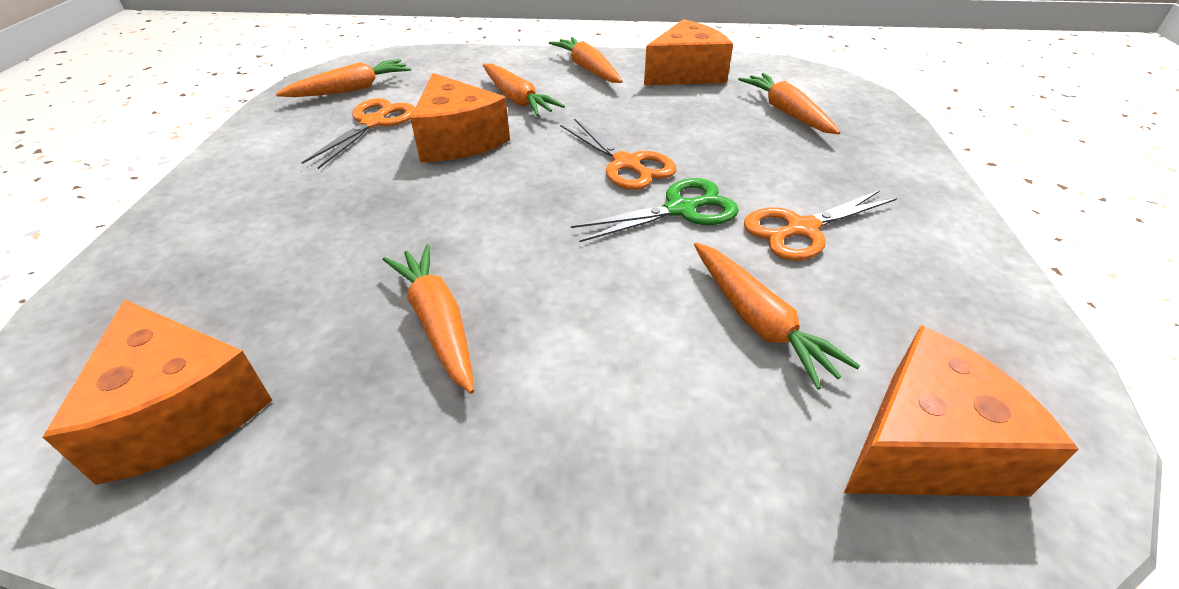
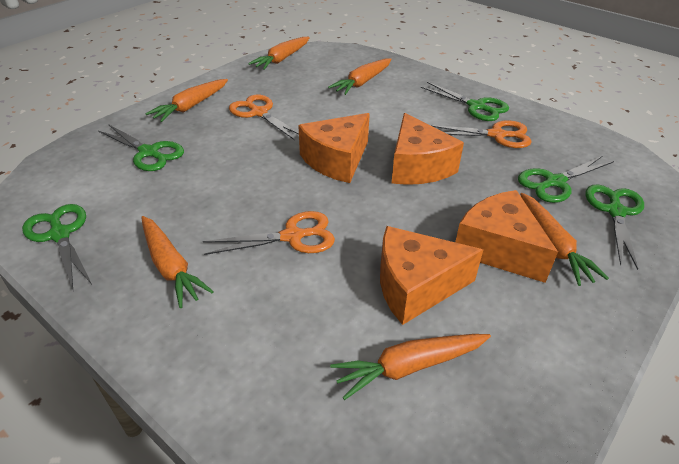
green scissors: [571,178,739,242] = 1 -> [22,204,92,289] [98,124,184,171] [421,82,509,121] [518,156,614,203] [585,184,644,270] = 5

